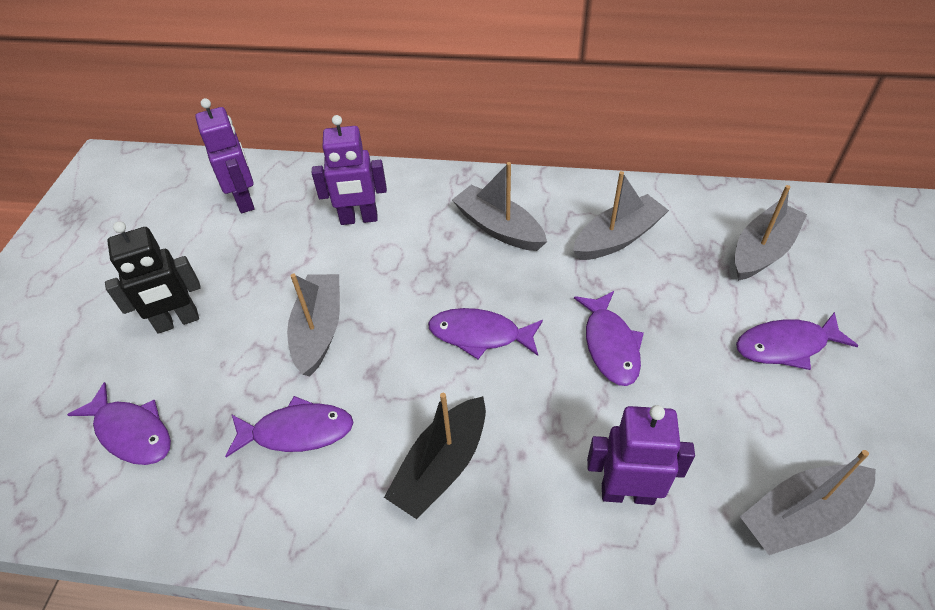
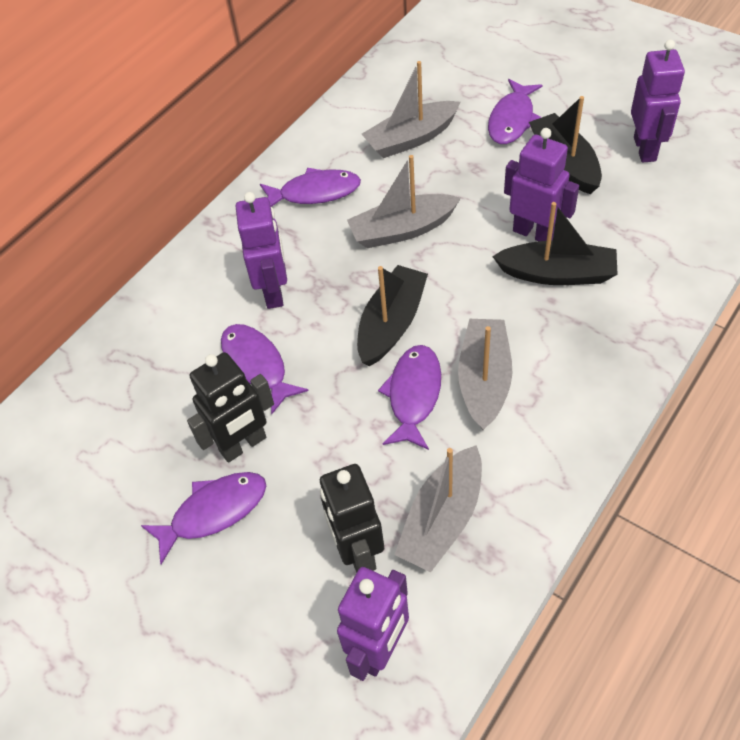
black boat: [384,393,486,519] = 1 -> [357,265,428,366] [492,202,618,285] [529,96,602,194] = 3
black robot: [105,221,201,334] = 1 -> [187,352,274,463] [320,464,384,573] = 2
grey boat: [287,273,340,376] [452,162,547,251] [573,171,669,260] [735,185,807,281] [740,450,876,555] = 5 -> [347,155,461,248] [362,61,460,158] [394,445,482,572] [458,319,512,430] = 4
purple robot: [195,98,255,213] [312,115,387,225] [587,405,695,505] = 3 -> [236,192,287,309] [337,567,409,681] [504,128,579,241] [631,40,685,162] = 4

